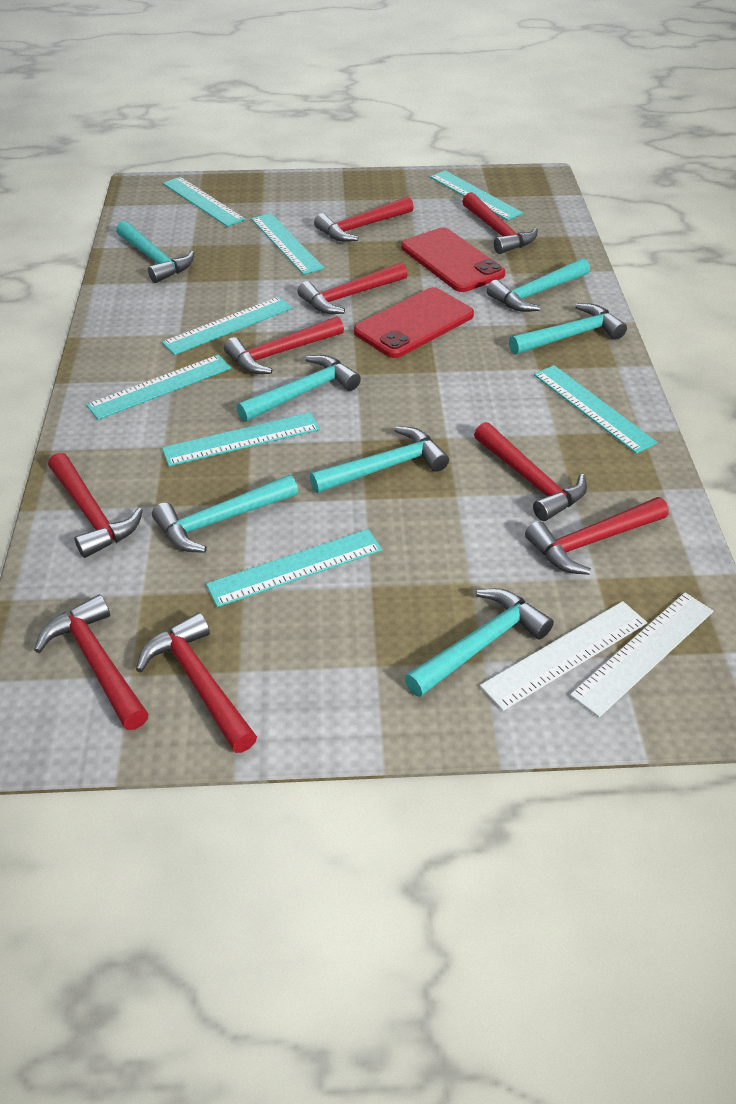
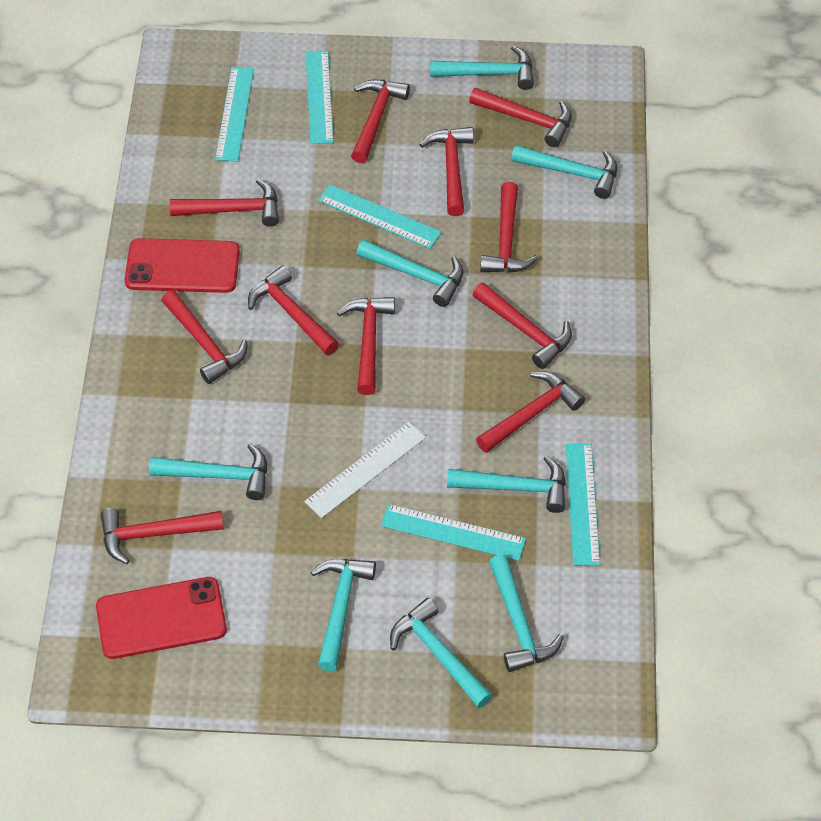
red hammer: [34,594,148,730] [48,453,143,558] [136,613,257,753] [224,316,344,374] [297,262,408,314] [314,196,414,242] [462,192,538,254] [474,422,587,521] [525,497,669,575] = 9 -> [100,508,223,564] [162,290,247,384] [170,179,279,227] [248,265,339,355] [337,297,395,395] [351,80,410,163] [420,127,474,216] [469,88,572,147] [472,282,572,369] [476,371,585,453] [480,182,538,273] = 11
turquoise hammer: [116,221,194,283] [152,475,298,553] [236,355,361,422] [310,426,449,493] [405,588,554,697] [487,258,590,312] [509,303,627,354] = 7 -> [149,443,267,500] [311,559,376,671] [357,240,463,307] [390,598,493,708] [430,45,534,90] [447,455,566,513] [489,554,564,672] [511,145,617,199] = 8
turquoise ruler: [86,355,231,420] [162,297,292,355] [162,412,320,466] [163,177,245,227] [206,529,382,607] [251,213,324,275] [430,170,523,221] [534,365,657,454] = 8 -> [215,67,254,162] [306,51,334,144] [318,184,442,249] [381,504,526,561] [566,443,600,566] = 5
white ruler: [480,601,647,711] [570,593,713,717] = 2 -> [304,422,426,518] = 1

